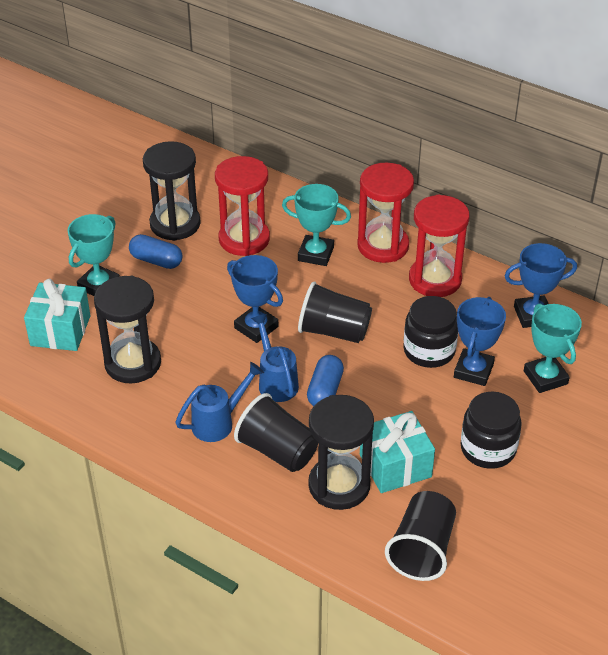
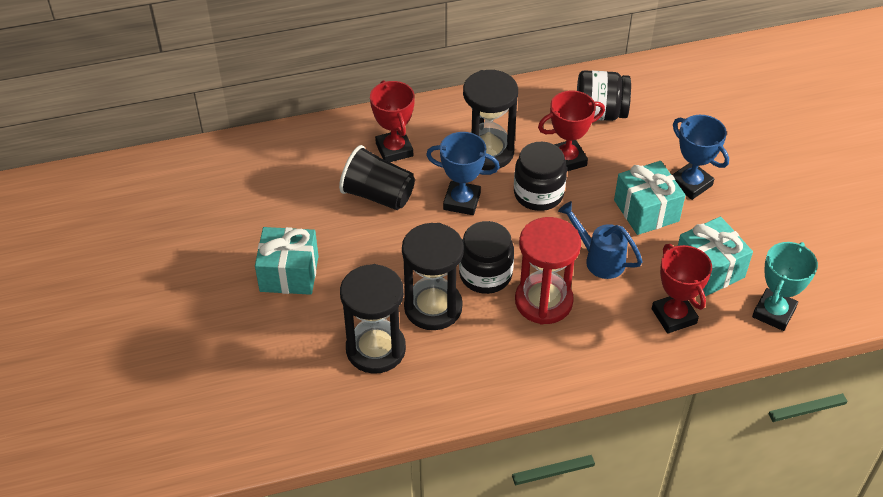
black cup: [234,393,318,472] [298,281,372,343] [385,491,456,581] = 3 -> [339,145,415,210] = 1
black jar: [403,296,458,368] [460,392,522,469] = 2 -> [459,221,514,294] [514,142,567,211] [577,70,631,121] = 3
blue capsule: [129,234,182,269] [307,355,344,406] = 2 -> none = 0
blue trophy: [227,255,283,343] [454,297,506,386] [505,243,577,328] = 3 -> [426,132,500,215] [672,115,729,200] = 2
blue watering can: [175,362,264,442] [251,314,299,402] = 2 -> [558,201,643,279] = 1
red hourglass: [215,156,270,256] [357,163,414,263] [409,195,470,297] = 3 -> [515,217,581,325] = 1
red trophy: none = 0 -> [370,80,415,162] [538,90,605,171] [652,244,712,334] = 3
turquoise gift: [24,279,90,351] [360,411,435,493] = 2 -> [255,227,318,295] [614,161,685,235] [678,216,753,296] = 3
turquoise trophy: [68,214,120,296] [282,184,351,266] [524,303,582,393] = 3 -> [752,242,818,331] = 1

